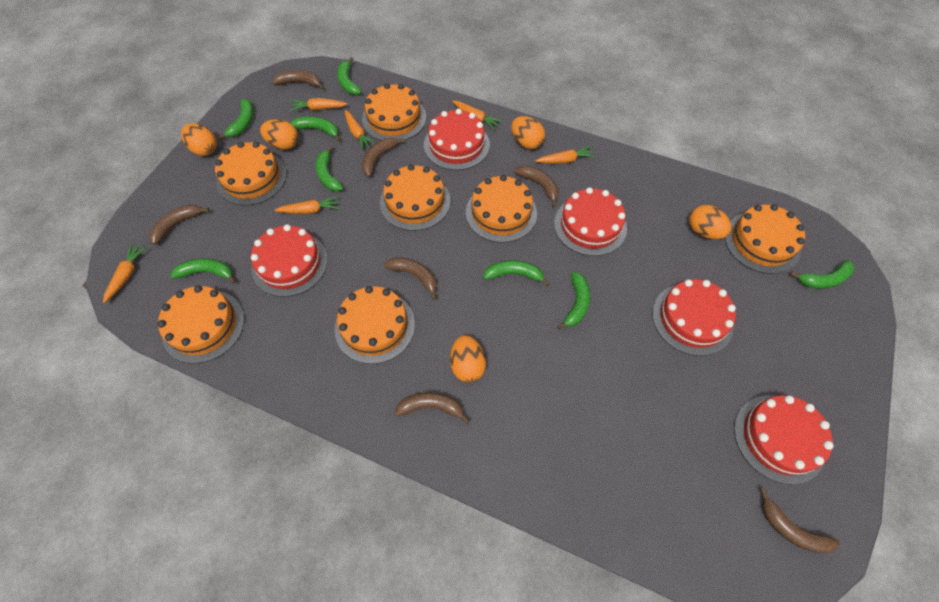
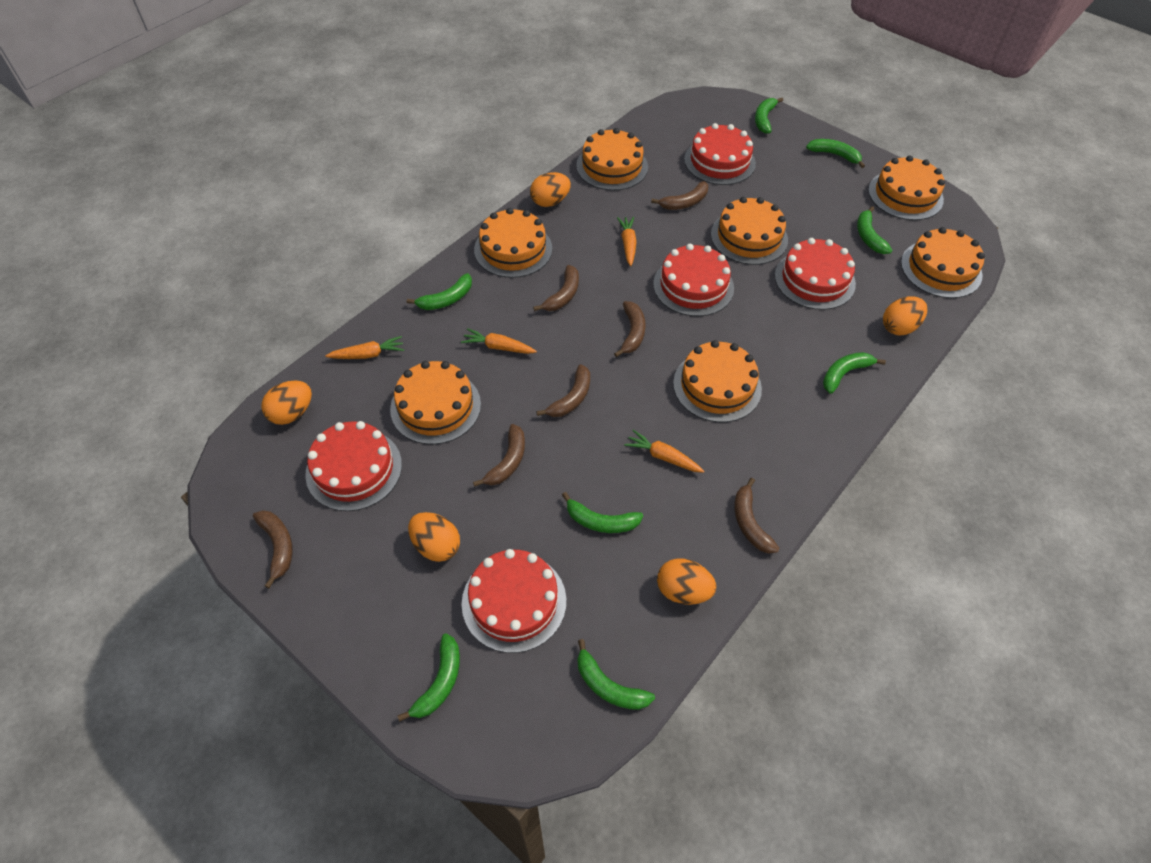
orange carrot: [103,244,147,303] [274,196,339,214] [290,98,348,111] [345,110,375,150] [452,101,502,130] [535,146,595,164] = 6 -> [325,336,404,359] [461,328,537,354] [617,217,637,266] [624,430,704,473] = 4

